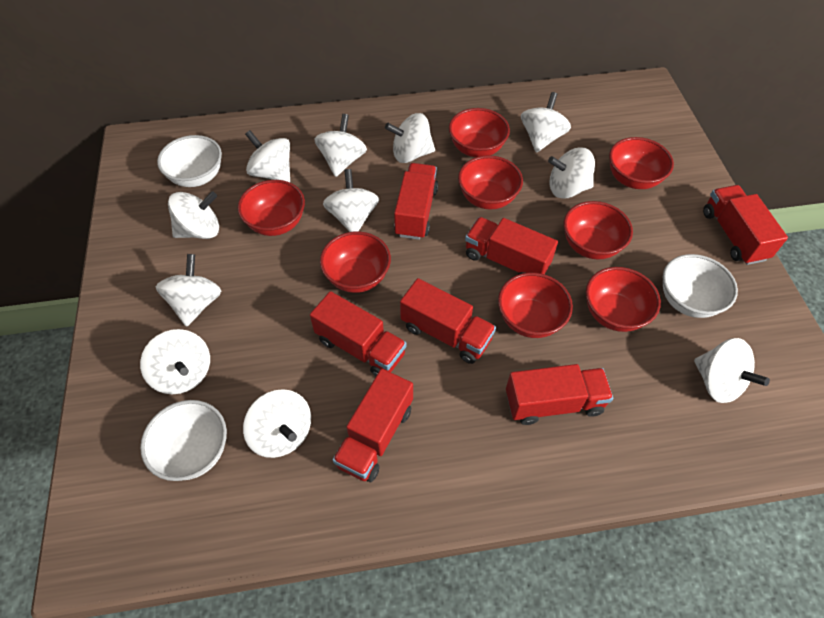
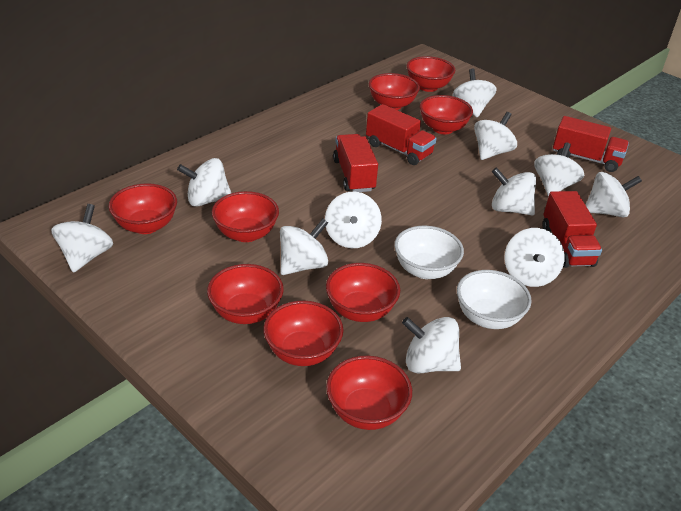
red bowl: [238,180,305,236] [320,231,391,293] [449,108,510,157] [458,155,523,209] [498,273,573,338] [564,201,633,259] [586,267,661,332] [609,137,674,189] = 8 -> [109,183,177,234] [207,264,284,324] [212,191,279,242] [263,301,344,366] [326,263,400,322] [326,356,412,430] [369,73,420,110] [407,56,456,92] [420,95,473,134] = 9
red truck: [310,291,407,376] [333,369,413,482] [394,163,438,240] [400,278,496,364] [465,217,558,275] [506,364,613,425] [703,185,788,265] = 7 -> [333,134,378,192] [366,104,437,165] [543,191,602,268] [553,116,629,172] = 4
white bowl: [140,400,227,481] [157,135,222,187] [663,254,738,318] = 3 -> [394,226,464,279] [457,270,532,329] = 2

